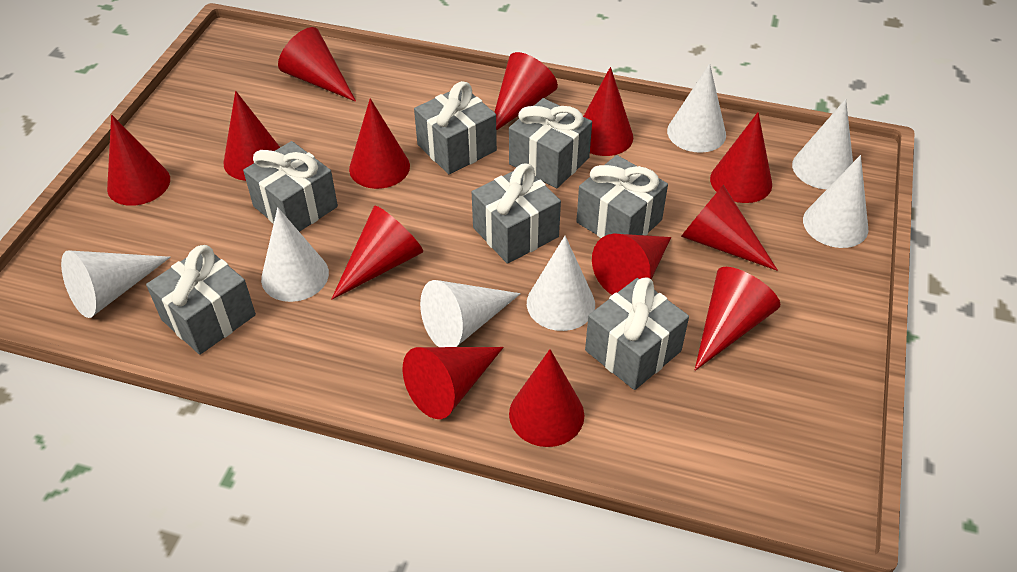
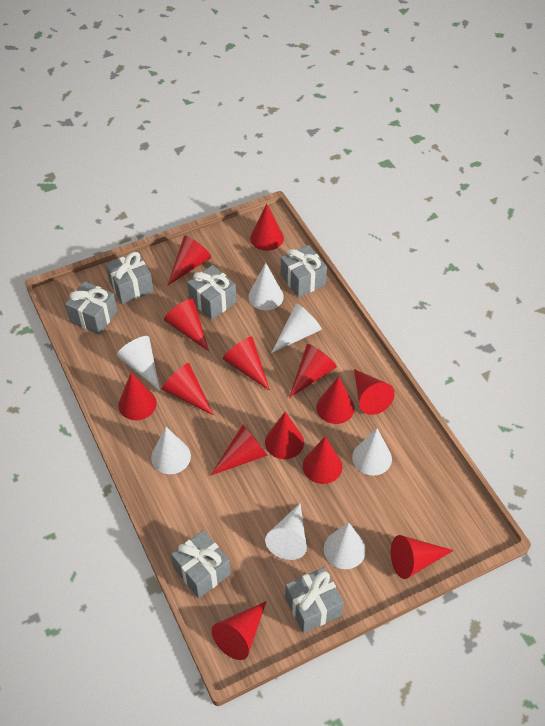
grey gift: [146,245,256,355] [243,141,338,232] [414,81,497,174] [472,163,561,264] [509,98,592,188] [576,155,668,238] [585,277,689,390] = 7 -> [65,281,117,335] [106,252,154,304] [171,530,231,598] [187,265,237,320] [281,245,327,298] [285,567,344,633] = 6
red cone: [107,114,170,206] [224,91,280,181] [278,27,356,102] [331,206,423,300] [349,98,410,189] [403,347,504,419] [494,52,558,130] [509,349,584,447] [583,67,633,156] [592,234,671,295] [681,185,778,271] [694,267,780,371] [710,112,772,203] = 13 -> [118,373,157,420] [162,363,214,415] [164,299,209,351] [167,236,211,286] [210,424,268,476] [212,601,267,660] [223,336,270,391] [250,204,284,251] [265,412,304,459] [289,344,337,398] [303,437,343,484] [316,376,355,424] [354,369,395,415] [391,535,454,579] = 14

